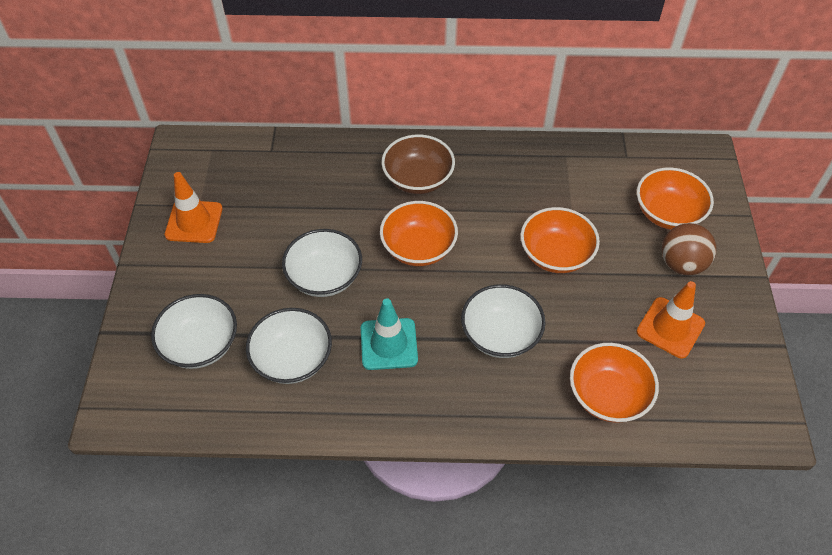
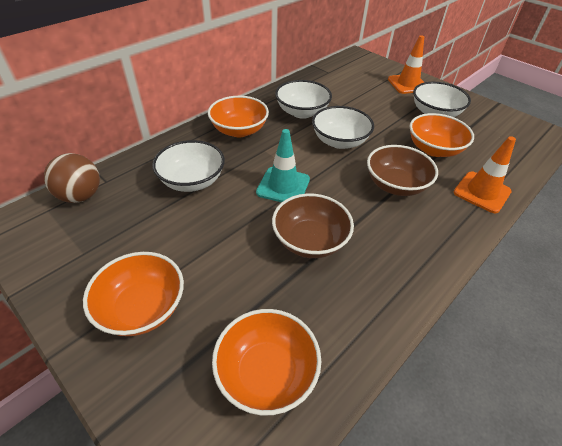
brown bowl: [382,135,455,194] = 1 -> [272,193,354,258] [367,145,438,196] = 2

